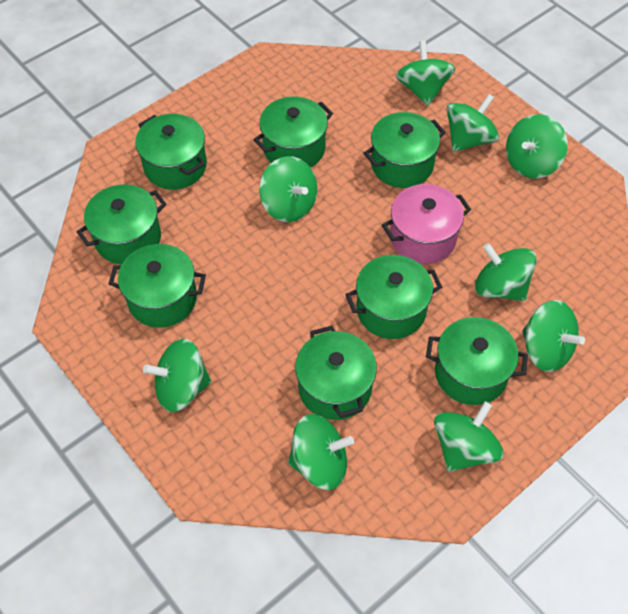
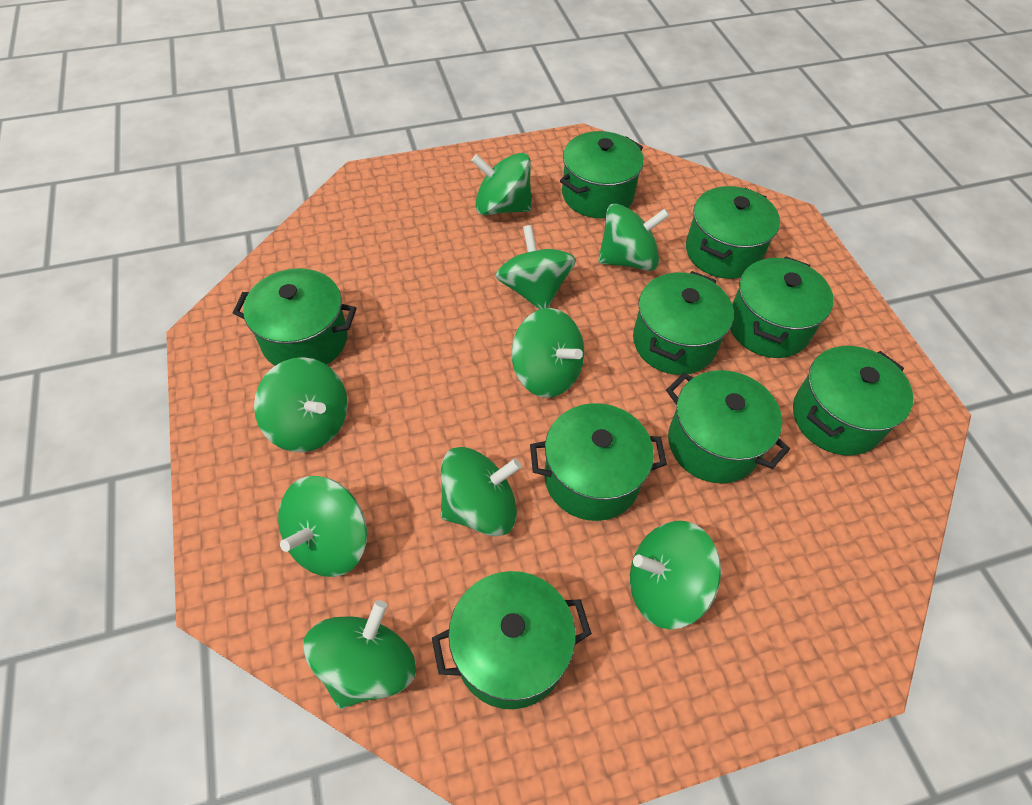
green pot: [77,184,167,264] [109,244,206,328] [135,114,207,190] [254,96,333,167] [295,326,377,420] [345,255,442,339] [364,112,446,188] [426,317,528,405] = 8 -> [233,268,356,366] [432,571,592,709] [530,403,667,521] [560,131,644,218] [633,271,734,375] [666,370,790,483] [686,186,780,279] [730,256,834,358] [793,346,914,455] = 9
pink pot: [382,184,471,264] = 1 -> none = 0

